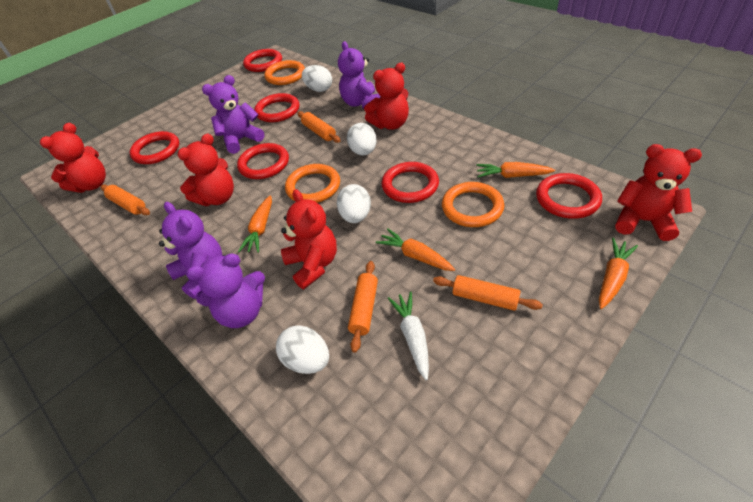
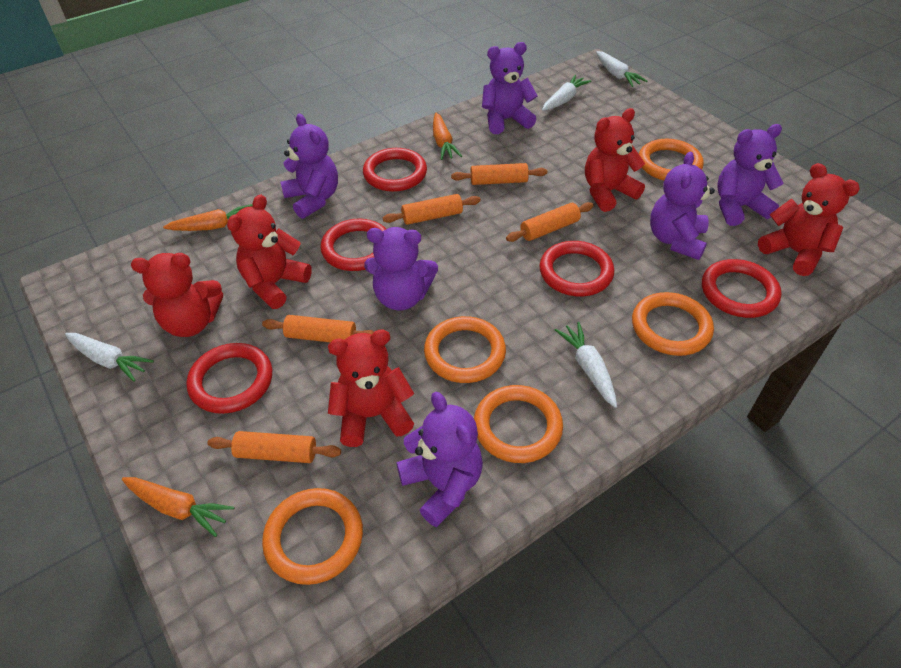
orange carrot: [238,195,272,252] [376,229,455,271] [477,162,555,178] [599,238,638,309] = 4 -> [122,477,234,537] [163,204,253,231] [433,113,462,160] = 3
orange ring: [264,60,305,85] [285,164,340,203] [442,182,504,227] = 3 -> [262,488,363,585] [424,316,506,383] [474,385,563,463] [632,292,714,356] [639,139,704,180] = 5
orange rolling pin: [101,185,150,215] [297,111,341,143] [348,261,378,353] [433,275,543,311] = 4 -> [207,431,341,463] [262,315,374,342] [383,194,481,225] [451,163,547,185] [506,202,594,242] = 5
purple teddy bear: [159,202,222,299] [186,253,265,328] [202,75,264,154] [338,41,380,109] = 4 -> [281,114,338,219] [364,227,438,311] [397,392,483,527] [482,42,538,134] [650,152,715,260] [718,124,784,226] = 6
red ring: [130,131,179,164] [237,143,289,179] [243,49,282,72] [254,93,299,122] [382,162,439,203] [536,173,602,219] = 6 -> [186,343,272,414] [320,219,386,271] [363,148,427,192] [540,241,614,296] [702,259,782,318] = 5
white carrot: [388,291,429,380] = 1 -> [65,333,154,382] [542,75,591,111] [554,322,617,408] [596,51,647,87] = 4
white egg: [276,325,329,374] [302,65,332,92] [337,184,371,223] [347,123,377,156] = 4 -> none = 0

